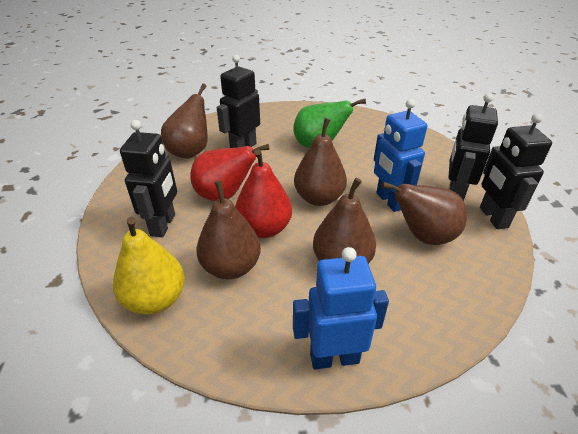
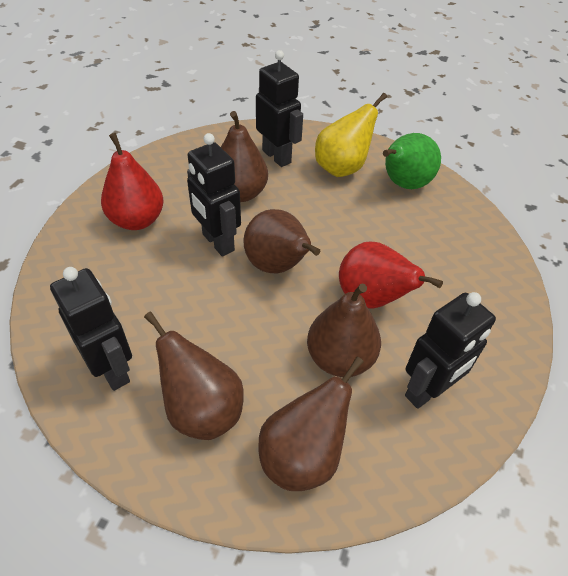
blue robot: [293,247,389,369] [374,99,427,212] = 2 -> none = 0

